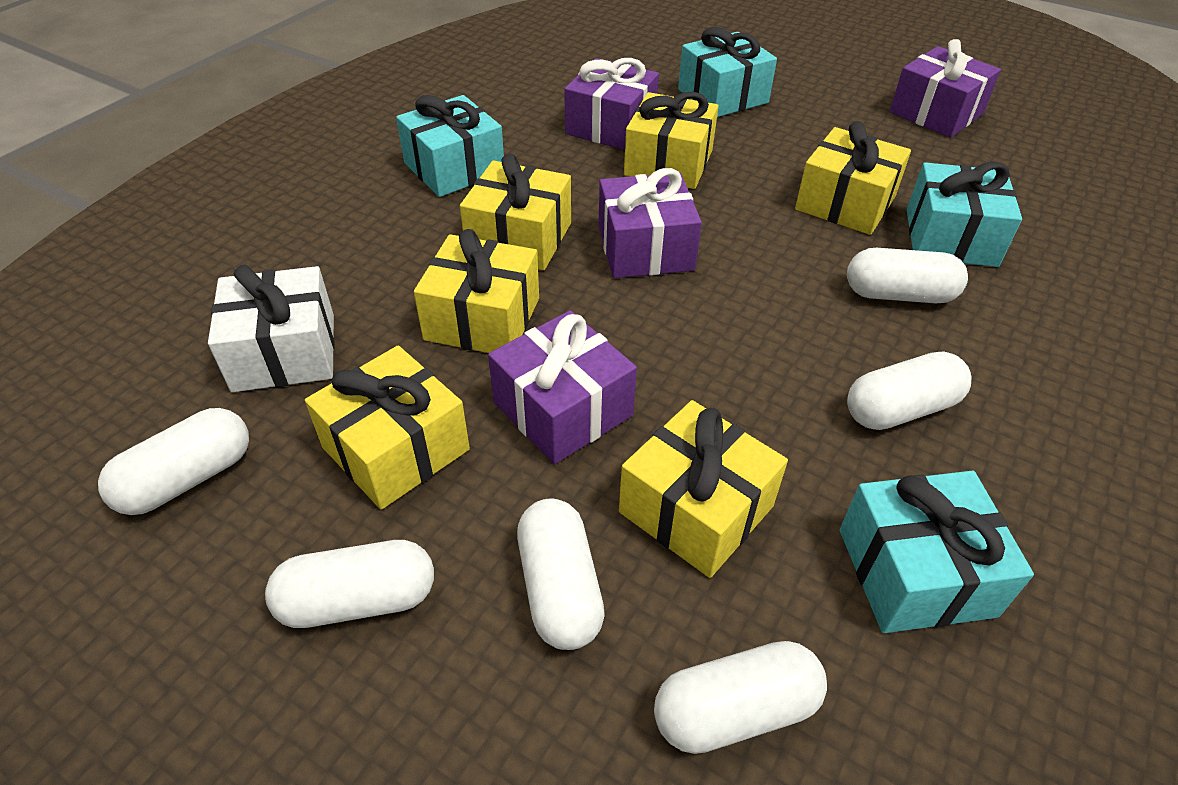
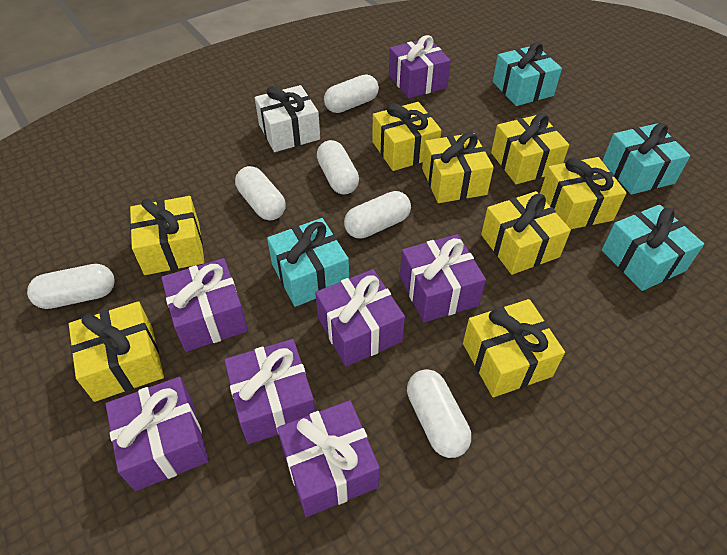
purple gift: [488,310,637,464] [564,58,659,150] [598,168,702,278] [890,39,1001,138] = 4 -> [105,377,209,491] [161,258,248,352] [224,339,315,444] [277,400,380,517] [315,269,405,367] [389,35,451,98] [400,234,486,323] = 7
yellow gift: [305,346,470,510] [414,229,539,353] [460,153,571,270] [619,400,788,578] [624,92,718,189] [795,121,911,235] = 6 -> [69,301,164,402] [130,196,204,275] [372,102,442,171] [422,132,494,203] [463,299,565,397] [481,191,571,275] [491,113,569,184] [540,157,626,229] = 8

